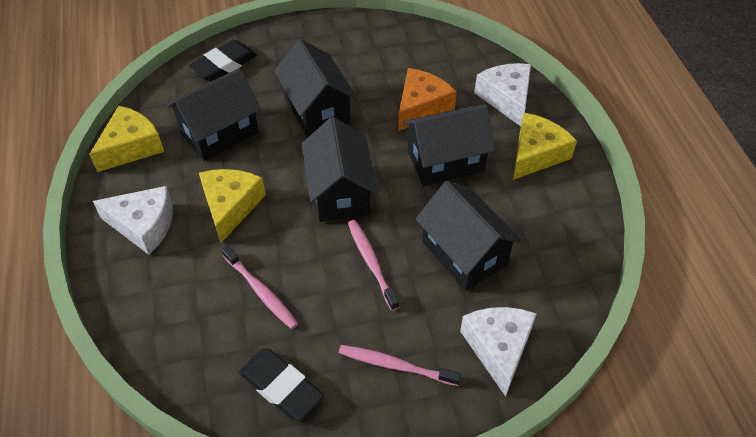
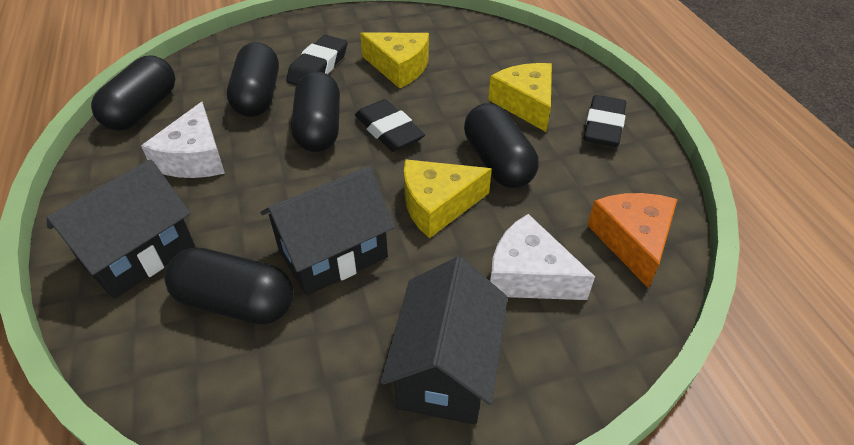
black capsule: none = 0 -> [91,56,175,131] [164,248,293,325] [227,42,279,117] [291,71,340,152] [464,103,539,188] = 5
black eraser: [189,40,257,82] [239,349,324,421] = 2 -> [286,35,347,86] [355,99,425,152] [583,95,626,147] = 3
black house: [166,68,261,161] [274,39,357,137] [302,117,378,222] [403,104,495,186] [416,181,522,291] = 5 -> [47,159,195,299] [260,166,395,296] [380,257,508,424] = 3
pink toothbrush: [221,245,298,329] [339,345,461,386] [348,220,399,311] = 3 -> none = 0
white cheese: [93,186,173,255] [460,307,537,397] [474,63,531,126] = 3 -> [141,102,225,178] [490,214,595,300] = 2

